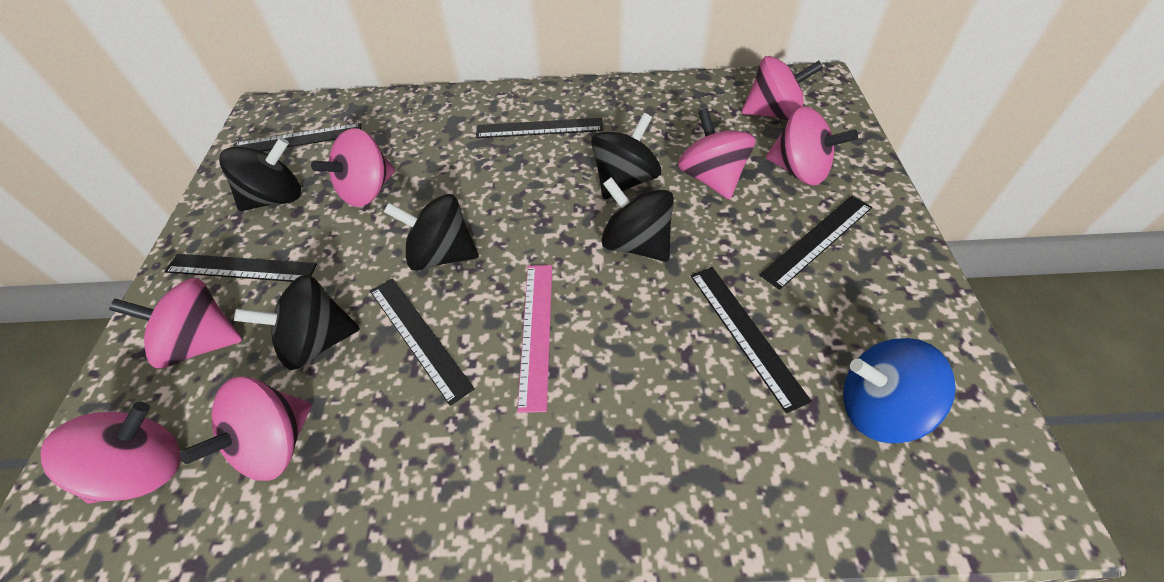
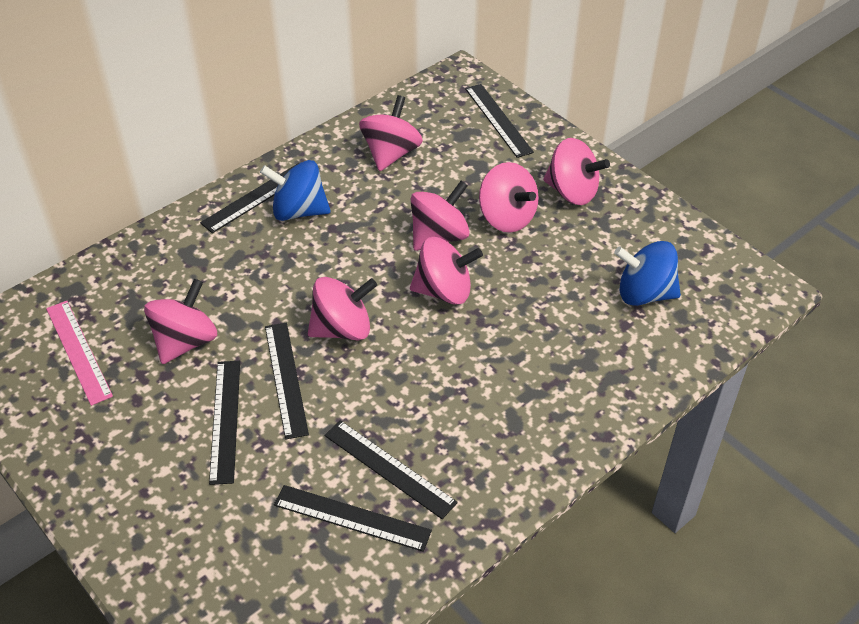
black spinning top: [219,137,301,211] [234,274,360,370] [384,194,479,271] [591,113,661,199] [601,177,674,262] = 5 -> none = 0
blue spinning top: [843,338,956,443] = 1 -> [260,160,331,221] [614,241,681,306] = 2

